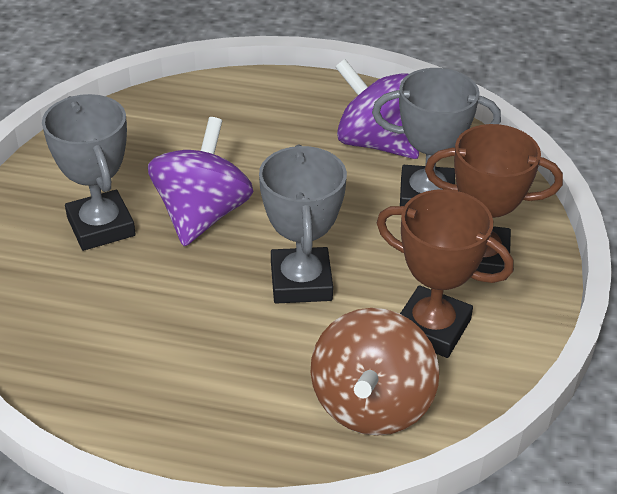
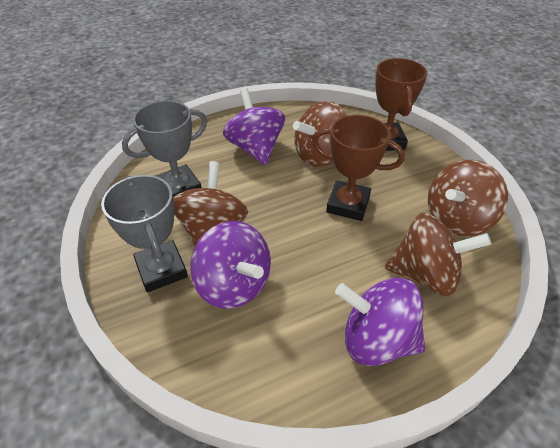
brown spinning top: [311,308,439,436] = 1 -> [173,161,248,246] [293,101,347,167] [385,213,491,296] [428,160,508,236] = 4
grey trophy: [42,94,136,251] [259,145,347,304] [372,68,501,206] = 3 -> [101,175,188,292] [122,101,207,197] = 2
purple spinning top: [148,117,254,246] [335,59,419,159] = 2 -> [190,221,271,309] [223,88,285,166] [335,278,425,366] = 3

